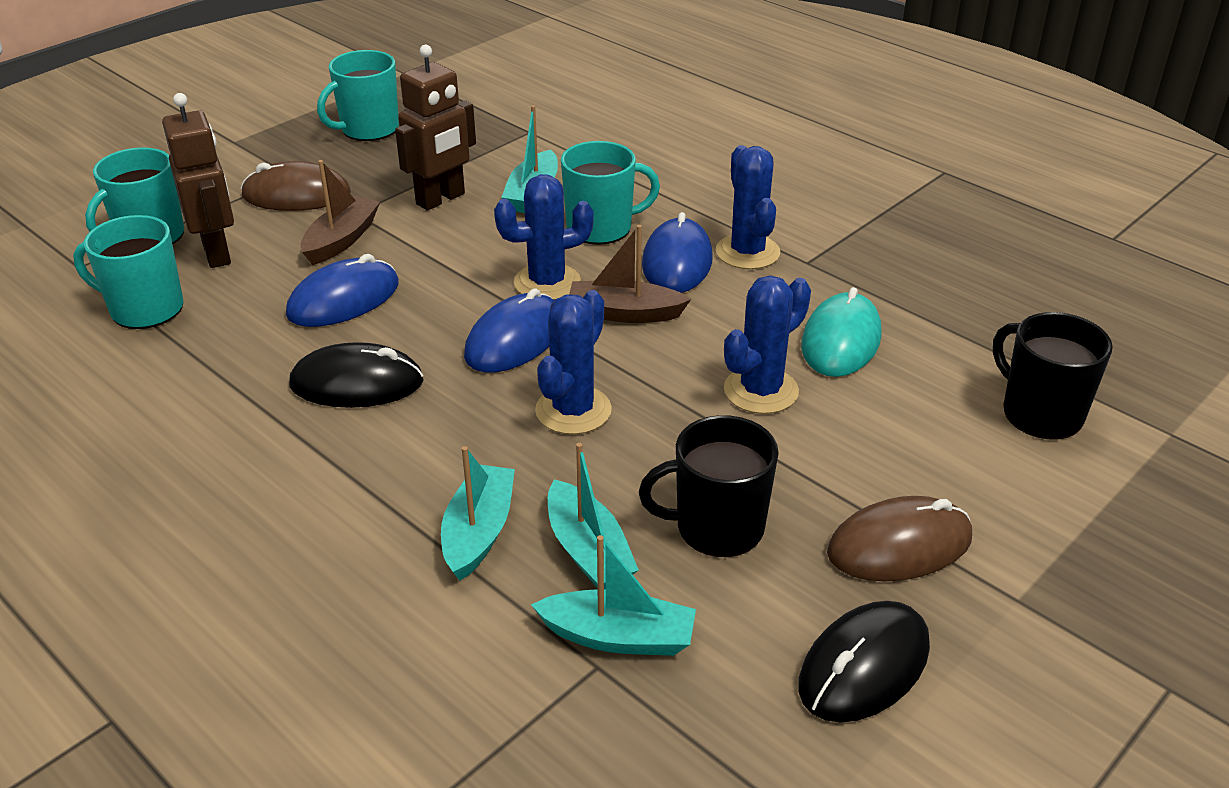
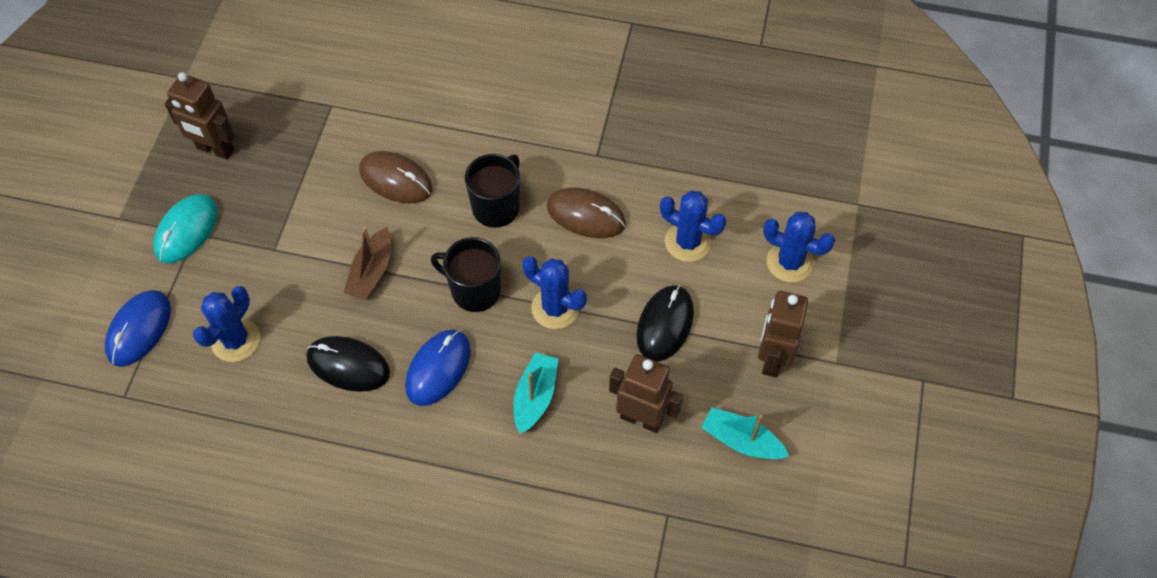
blue mouse: [286,254,399,327] [464,288,554,373] [642,212,712,293] = 3 -> [105,290,171,367] [405,330,471,406] = 2
brown boat: [301,160,380,265] [569,225,691,323] = 2 -> [344,227,391,300] = 1
brown robot: [162,93,234,268] [395,45,476,211] = 2 -> [165,72,234,160] [609,354,683,433] [758,291,808,378] = 3
turquoise boat: [441,446,515,581] [501,105,558,213] [531,535,696,656] [548,443,639,589] = 4 -> [514,352,558,434] [701,407,789,459] = 2
turquoise mug: [73,215,184,329] [85,147,184,244] [317,50,399,141] [561,141,660,245] = 4 -> none = 0

